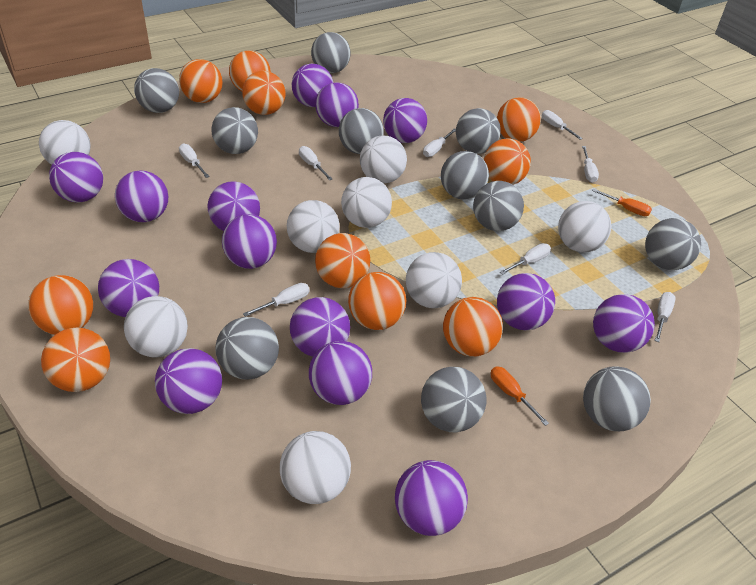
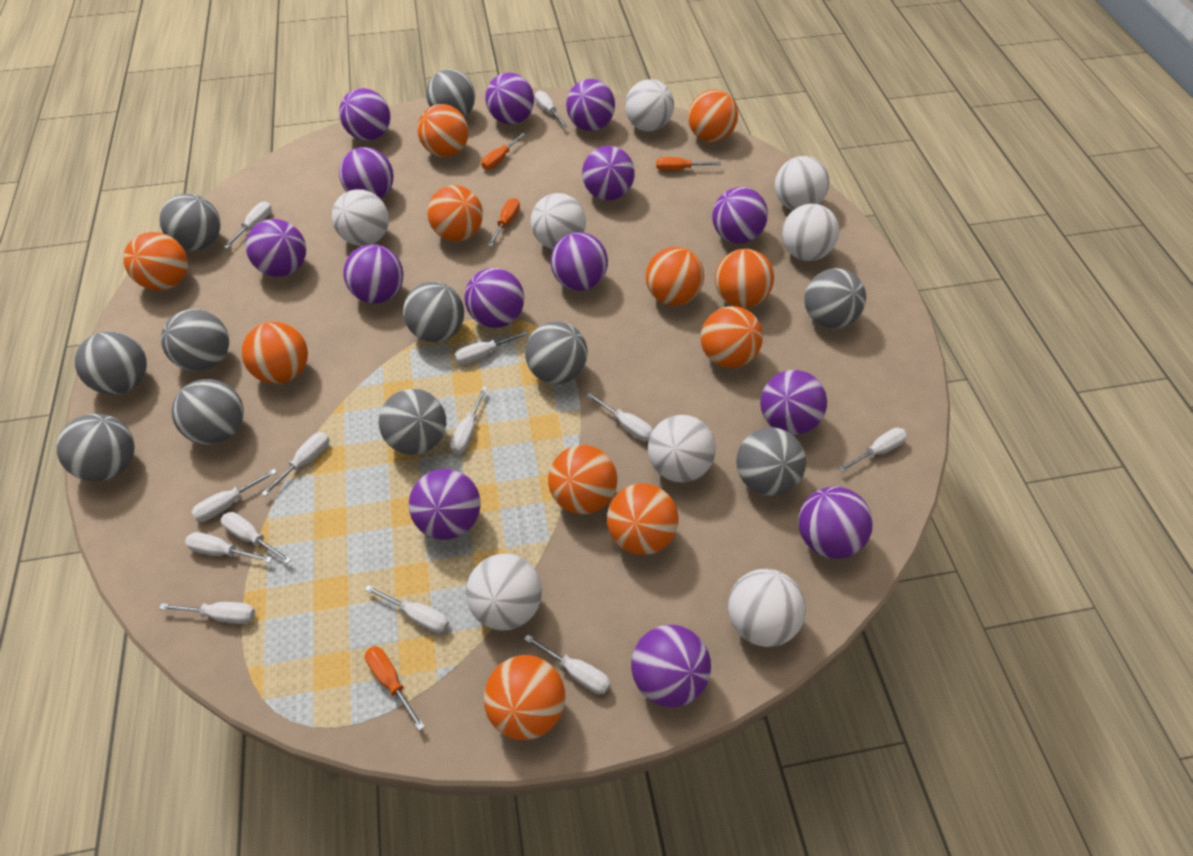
orange ball: [28,275,93,335] [41,327,110,392] [179,59,223,103] [229,50,271,91] [242,71,286,115] [315,233,370,288] [348,272,406,330] [443,297,503,357] [484,138,531,185] [497,97,541,142] = 10 -> [123,232,188,290] [241,321,308,384] [417,104,469,157] [427,185,483,241] [484,655,565,740] [548,445,617,514] [607,483,678,555] [646,246,704,306] [688,89,738,142] [701,306,763,368] [715,249,774,308] = 11
orange screwdriver: [491,367,549,426] [592,189,652,216] = 2 -> [365,646,425,731] [481,133,526,170] [488,198,520,246] [656,157,721,171] = 4
white screwdriver: [179,144,210,178] [243,283,309,317] [299,146,332,180] [423,129,456,157] [500,243,551,275] [542,110,583,140] [582,146,599,183] [655,292,676,342] = 8 -> [159,602,255,624] [185,532,272,563] [192,469,277,522] [221,512,292,564] [223,201,272,248] [261,432,329,496] [365,585,449,633] [450,387,488,454] [454,331,528,364] [524,634,610,695] [535,91,567,127] [586,392,653,441] [839,428,907,472] = 13

